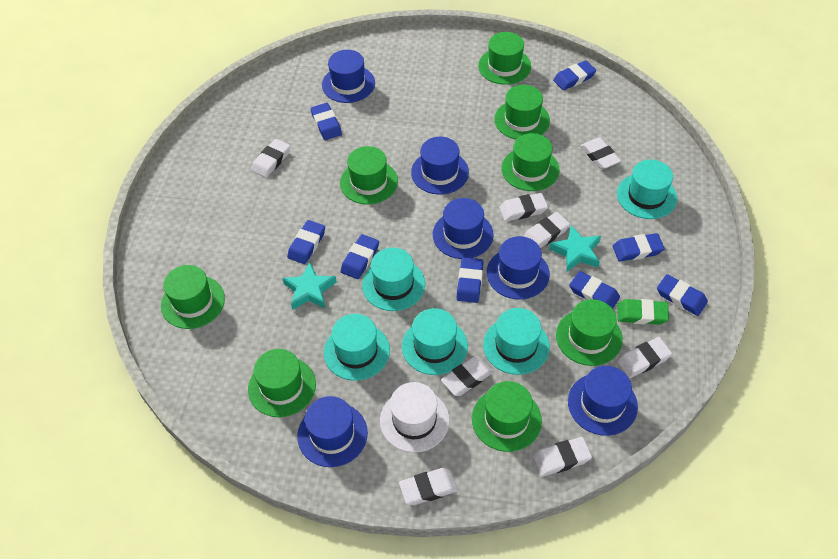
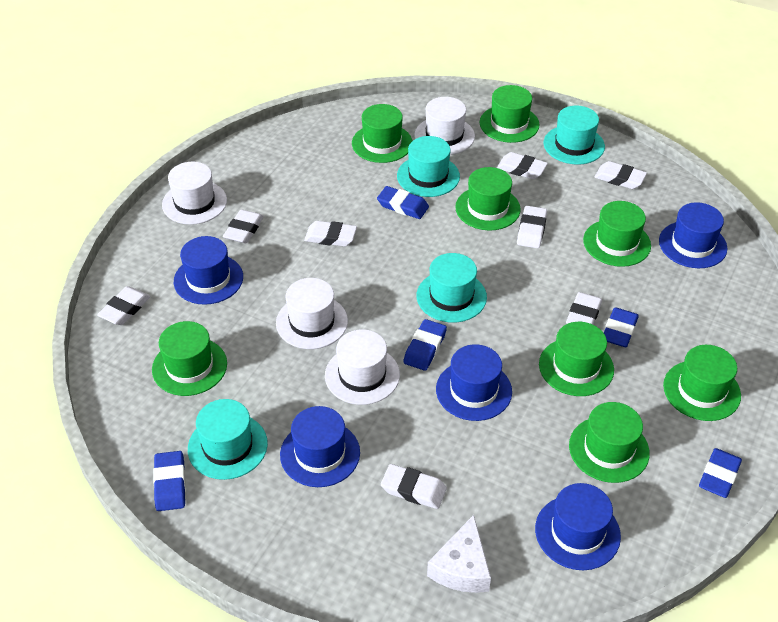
blue eraser: [287,220,325,264] [310,103,342,140] [340,234,379,279] [456,257,484,303] [553,60,596,90] [569,271,620,309] [613,233,665,262] [657,274,708,316] = 8 -> [153,451,186,511] [377,186,429,219] [403,319,447,371] [604,307,639,347] [699,448,742,498] = 5
blue hat: [297,396,368,467] [322,50,375,103] [411,137,469,195] [433,198,494,259] [487,236,550,299] [568,366,638,436] = 6 -> [174,236,243,305] [280,406,360,487] [436,344,512,421] [535,483,621,570] [659,202,727,268] = 5
green eraser: [617,299,669,325] = 1 -> none = 0
turquoise hat: [324,314,390,381] [362,248,425,311] [402,308,468,375] [483,308,550,375] [617,160,677,219] = 5 -> [188,399,268,480] [397,136,460,197] [417,253,487,323] [544,106,605,165] = 4
turquoise star: [282,262,337,310] [549,225,601,272] = 2 -> none = 0
white cheese: none = 0 -> [427,515,491,593] = 1
white hat: [380,382,450,453] = 1 -> [162,162,227,225] [276,278,348,349] [325,329,400,405] [414,97,475,155] = 4

